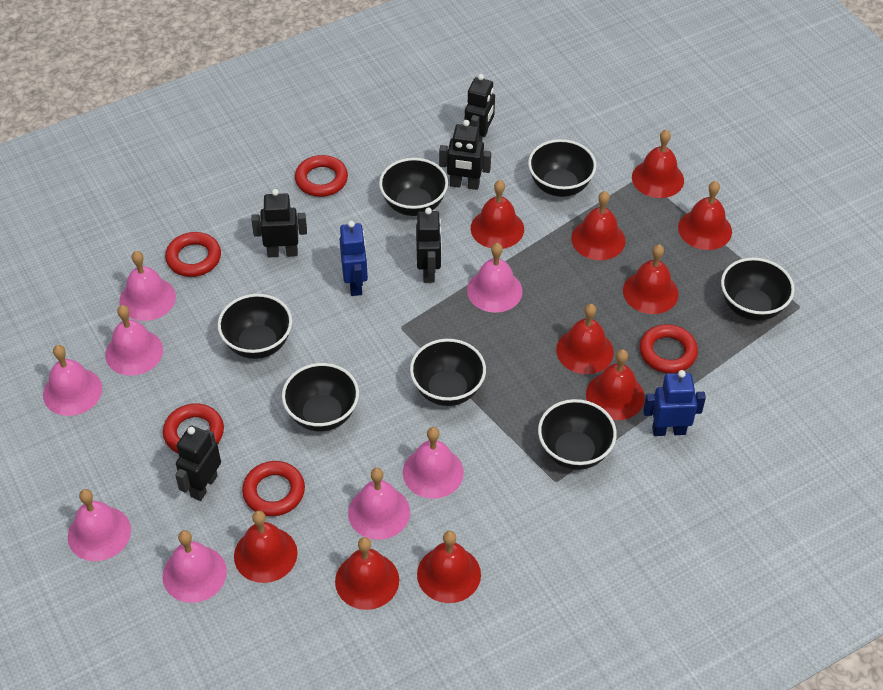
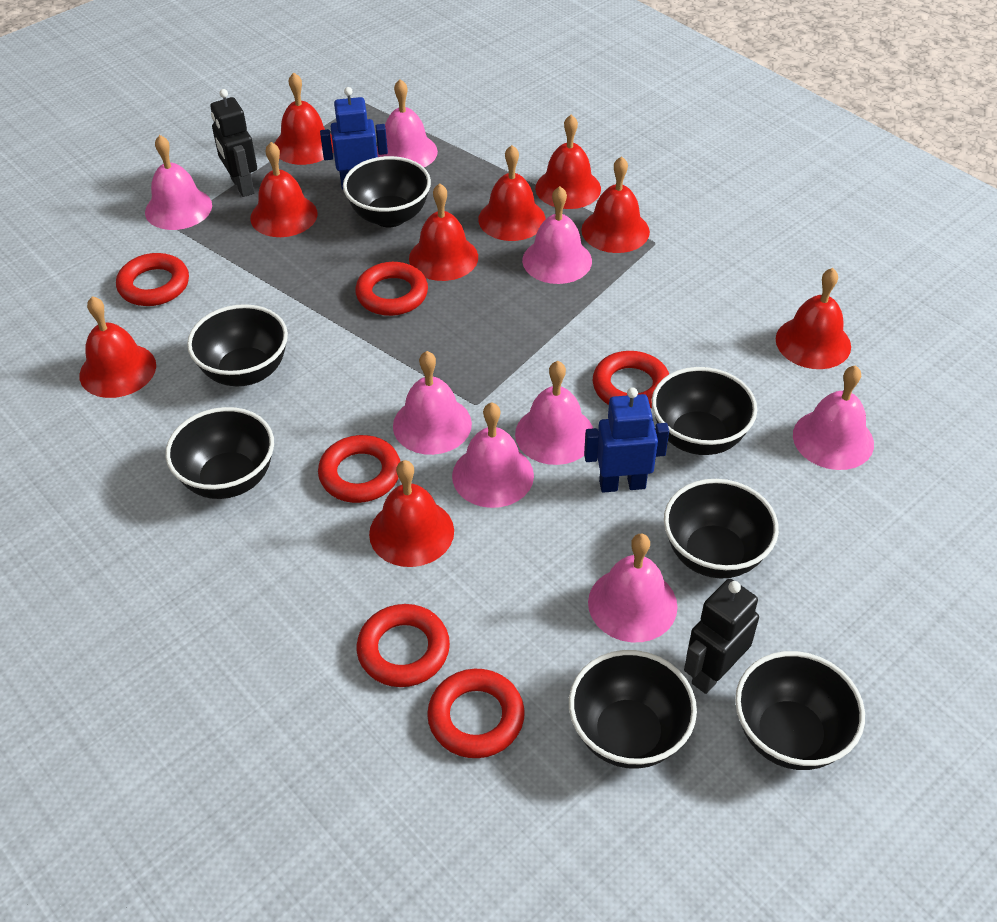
black robot: [175,425,221,501] [251,189,307,257] [416,208,442,283] [439,120,491,190] [465,74,495,142] = 5 -> [210,89,257,197] [684,579,759,694] = 2
red bell: [234,511,298,583] [335,537,399,610] [417,531,481,603] [471,180,524,249] [556,304,614,374] [571,191,626,260] [586,349,645,420] [623,244,679,314] [632,129,684,198] [678,181,732,250] = 10 -> [79,296,156,398] [250,142,318,237] [274,73,334,165] [369,460,454,567] [409,183,478,281] [478,145,546,241] [535,114,601,209] [581,156,650,253] [776,268,851,369] = 9
red ring: [163,403,224,453] [165,232,221,277] [242,461,305,516] [295,155,348,197] [639,324,698,373] = 5 -> [116,253,189,306] [318,435,400,503] [355,262,428,316] [357,604,450,687] [427,669,525,758] [593,351,669,408] = 6

